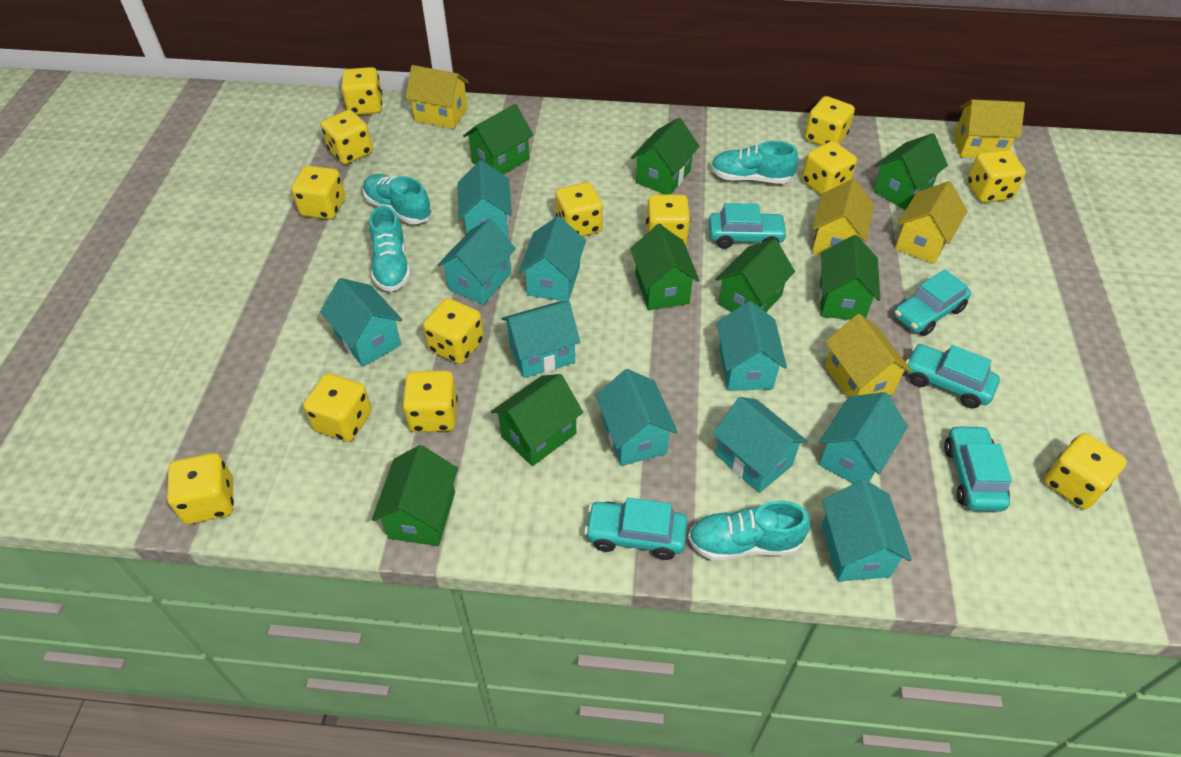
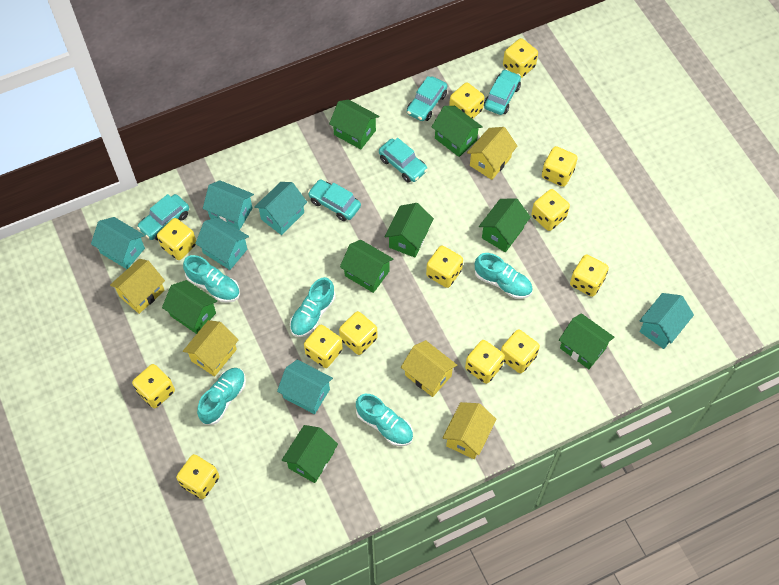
turquoise house: [320,278,403,367] [438,219,516,305] [458,160,512,238] [502,301,580,378] [519,216,586,301] [596,369,678,466] [713,397,808,493] [717,301,787,391] [819,392,908,484] [822,480,912,582] = 10 -> [91,217,145,269] [195,217,249,270] [203,180,254,230] [254,182,307,235] [277,360,333,414] [639,293,694,349] = 6
turquoise shoe: [363,174,432,224] [369,206,411,292] [688,501,810,560] [711,141,798,184] = 4 -> [183,255,240,303] [197,368,246,425] [290,277,335,337] [356,394,413,446] [475,253,533,299] = 5

